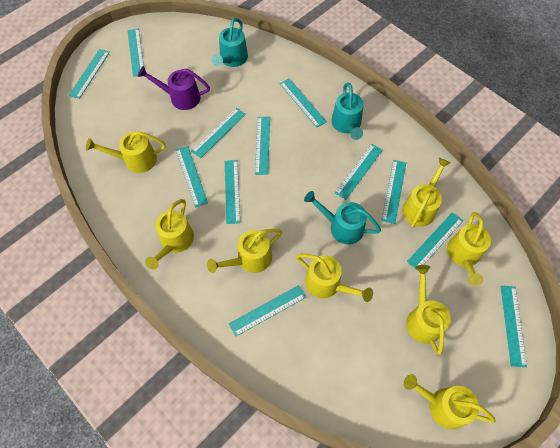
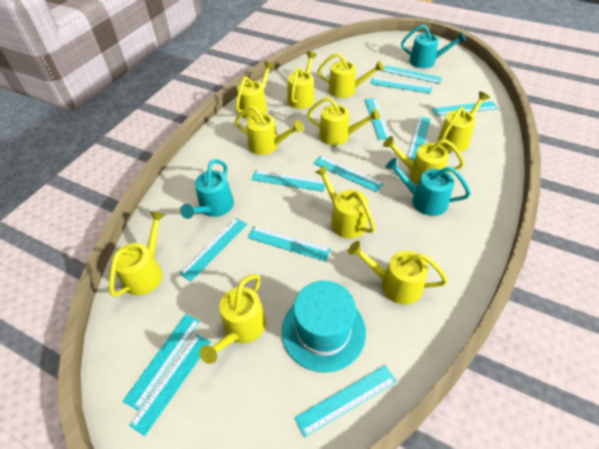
purple watering can: [138,66,210,110] = 1 -> none = 0
turquoise hat: none = 0 -> [282,281,366,373] = 1
yellow watering can: [86,131,166,173] [145,199,194,270] [207,229,282,273] [296,254,373,302] [402,158,450,228] [403,374,496,429] [406,265,451,355] [447,212,491,286] = 8 -> [109,211,165,297] [200,274,266,364] [235,62,274,119] [235,106,304,155] [287,52,317,109] [307,97,380,146] [315,166,375,238] [317,53,384,98] [348,241,448,305] [383,136,464,185] [438,92,490,152] = 11

